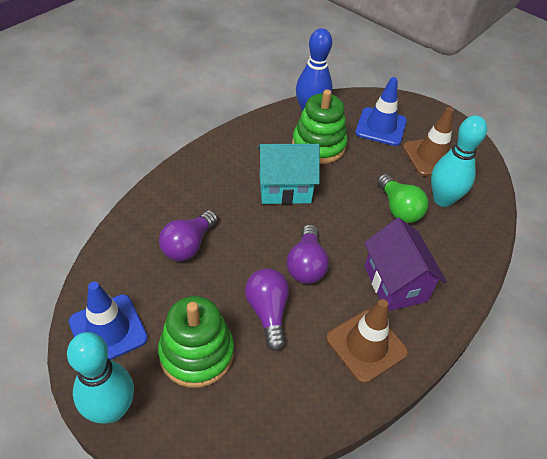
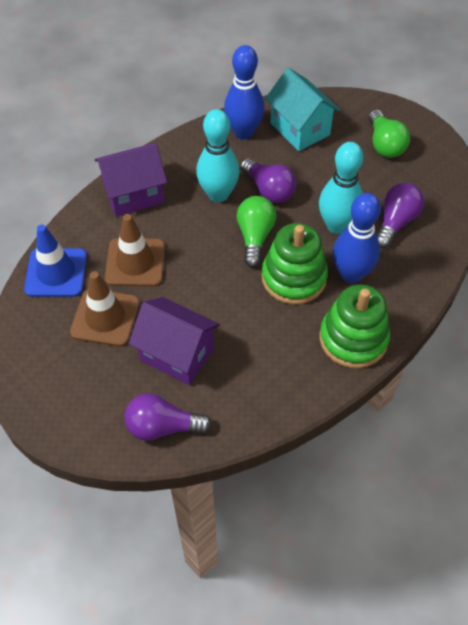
blue bowling pin: [296,28,333,111] = 1 -> [224,45,265,139] [333,193,381,283] = 2
blue traffic cone: [69,281,148,360] [355,77,407,146] = 2 -> [24,225,87,297] = 1
green light bulb: [377,174,428,223] = 1 -> [237,196,276,267] [368,110,410,158] = 2
purple house: [364,218,447,311] = 1 -> [95,143,167,217] [129,297,220,385] = 2

